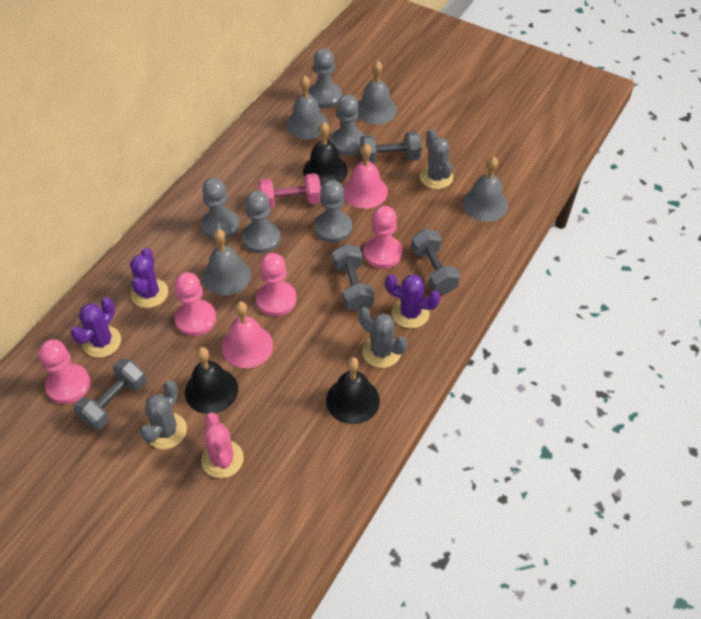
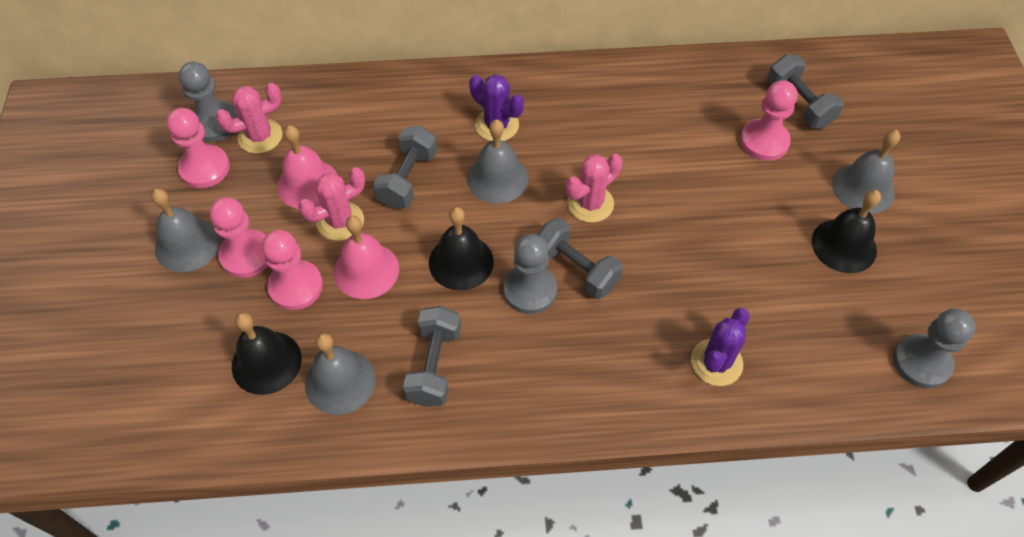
grey cactus: [140,380,187,449] [359,307,408,368] [420,129,453,189] = 3 -> none = 0
grey pawn: [201,178,239,240] [242,191,281,253] [308,48,342,108] [314,180,352,243] [331,95,364,156] = 5 -> [179,61,238,142] [503,234,557,314] [893,308,975,388] = 3
pink cactus: [201,413,244,478] = 1 -> [216,83,282,154] [298,167,365,241] [566,154,622,223] = 3
pink dumbbell: [258,173,321,209] = 1 -> none = 0
purple cactus: [70,297,121,358] [130,248,168,308] [385,274,441,328] = 3 -> [469,74,524,141] [691,308,750,386] = 2

